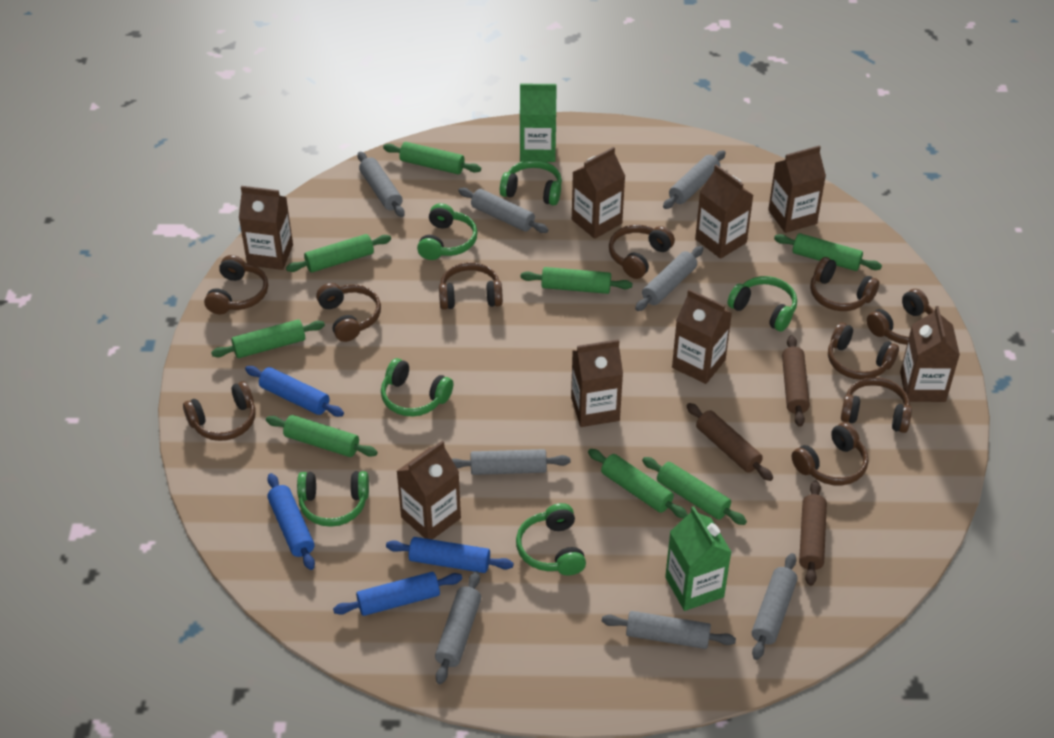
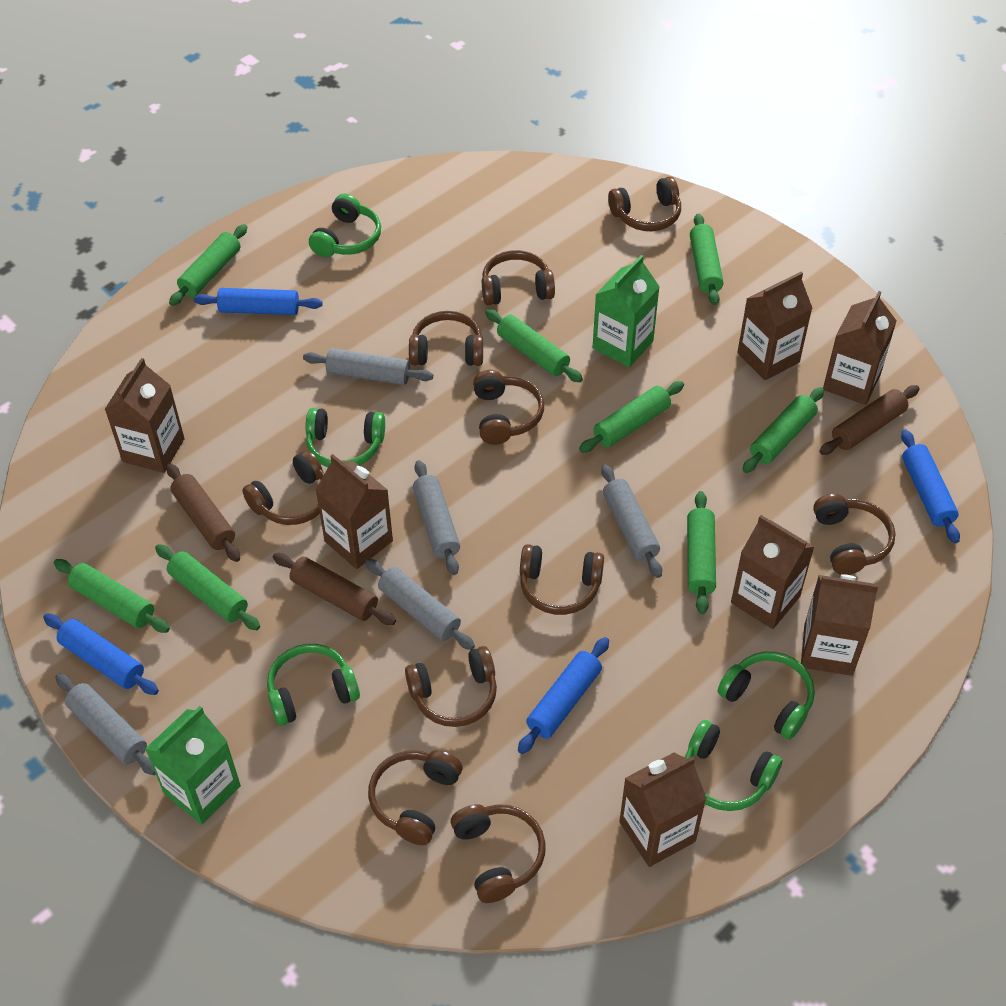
brown carton: [239,186,293,270] [397,441,461,540] [571,339,623,427] [572,147,625,239] [672,289,732,384] [695,164,753,259] [768,145,826,233] [900,306,960,402] = 8 -> [104,358,185,473] [316,454,393,569] [619,752,707,867] [731,515,815,629] [737,272,812,380] [801,574,879,676] [823,291,896,405] = 7
green headphones: [297,471,369,527] [381,358,453,416] [417,203,478,260] [500,160,562,206] [516,503,586,576] [727,276,797,332] = 6 -> [267,644,360,726] [306,408,385,467] [309,194,381,257] [685,720,782,811] [718,652,815,739] = 5
grey rolling pin: [358,151,405,217] [435,571,481,684] [452,449,570,475] [458,188,549,233] [602,611,736,649] [635,246,703,311] [663,150,726,209] [752,553,798,660] = 8 -> [55,673,156,775] [303,348,433,385] [365,559,475,650] [413,460,460,575] [601,464,662,578] = 5

